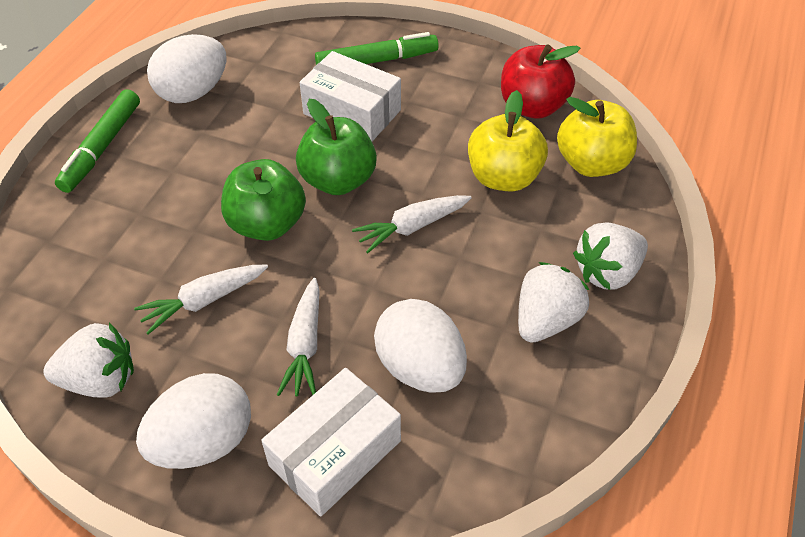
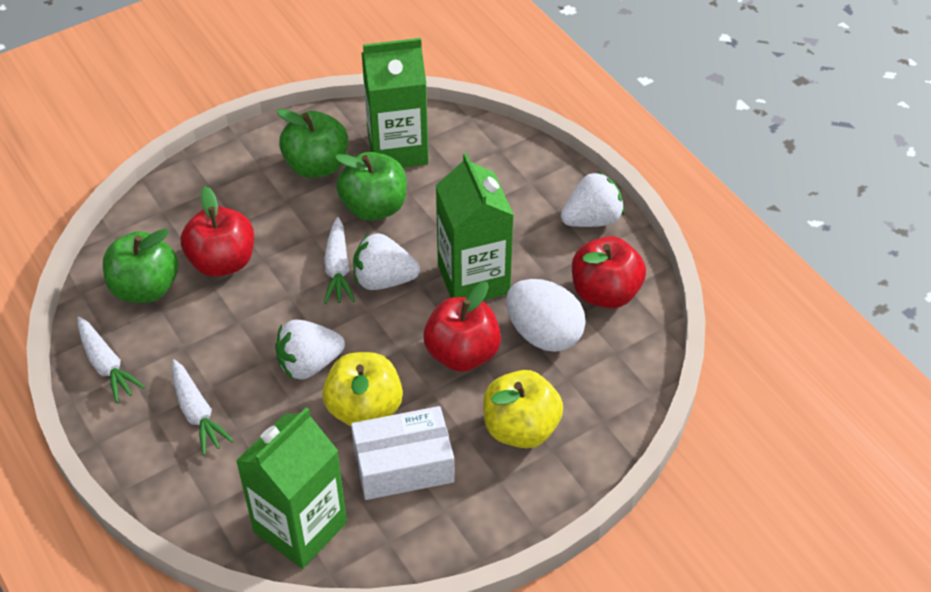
green apple: [221,159,306,241] [296,99,377,195] = 2 -> [103,229,178,303] [277,109,348,178] [335,152,407,221] = 3
green carton: none = 0 -> [236,407,347,569] [362,38,429,168] [435,153,514,300] = 3
green marker: [55,89,140,193] [315,32,439,65] = 2 -> none = 0
red apple: [501,44,581,119] = 1 -> [181,186,254,277] [423,282,501,372] [572,236,646,309] = 3
white box: [261,368,401,516] [300,51,401,141] = 2 -> [351,406,455,500] = 1
white egg: [136,373,251,469] [147,34,227,103] [374,299,467,393] = 3 -> [506,279,586,352] = 1

